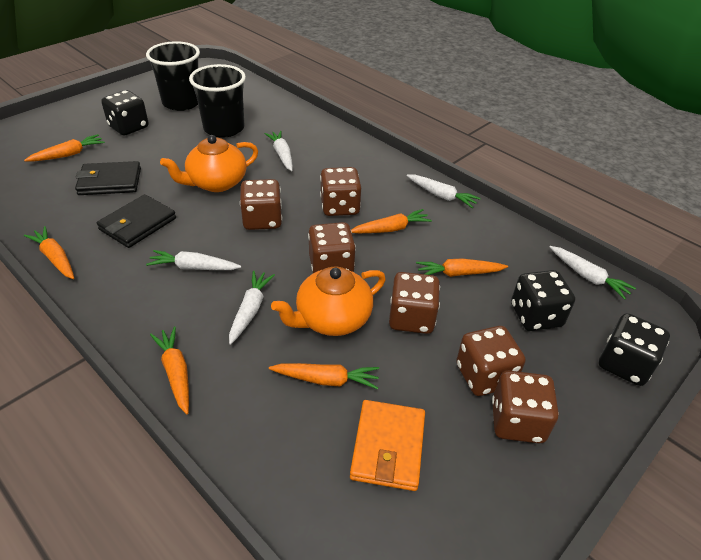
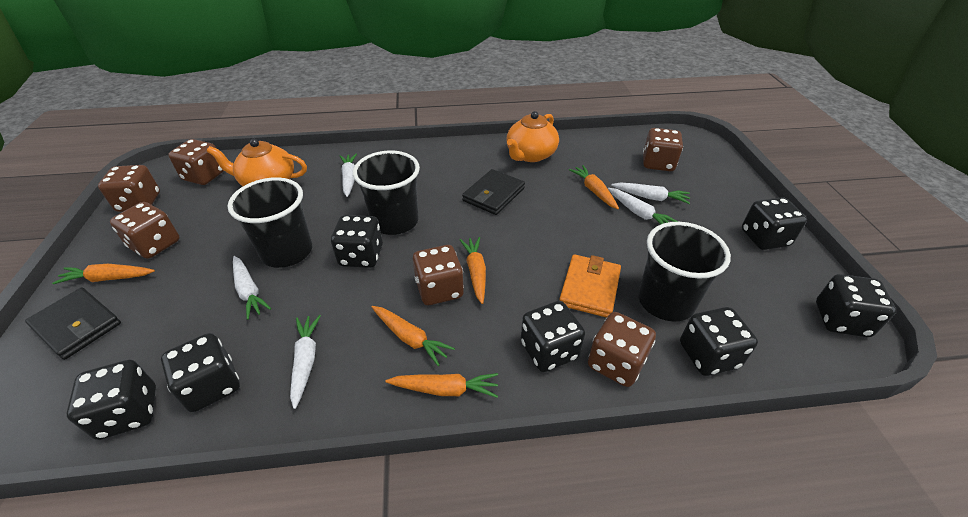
black cup: [146,41,200,111] [189,64,246,138] = 2 -> [228,177,312,268] [353,151,420,235] [638,222,731,321] = 3
black dice: [101,90,149,136] [511,270,575,331] [599,313,670,386] = 3 -> [66,360,156,440] [161,333,240,412] [331,215,383,268] [521,301,585,372] [680,307,758,376] [742,197,807,250] [816,274,896,337] = 7
orange carrot: [24,134,105,161] [24,226,74,279] [150,326,189,414] [269,363,379,389] [351,209,432,233] [416,258,508,277] = 6 -> [52,264,155,284] [372,306,455,366] [385,373,498,398] [460,237,486,304] [569,165,619,209] = 5

